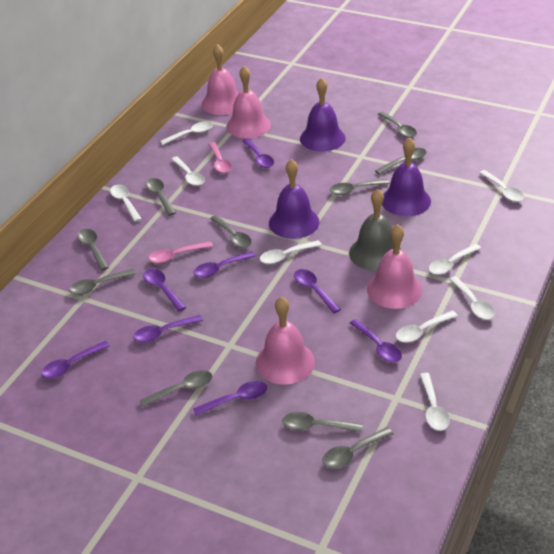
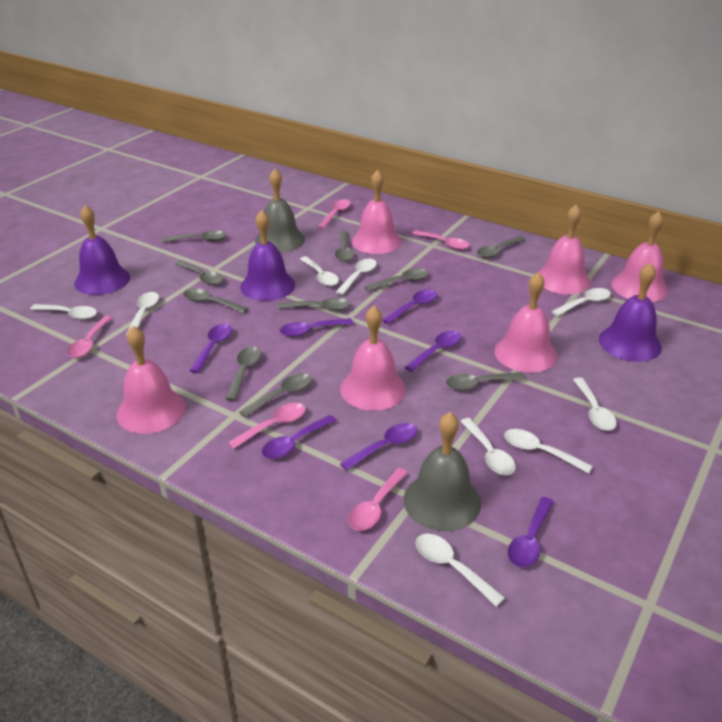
grey bell: [349,189,401,271] = 1 -> [255,169,305,252] [403,412,481,531] = 2
pink bell: [202,44,239,115] [227,66,271,138] [256,296,315,385] [367,224,422,309] = 4 -> [116,326,186,434] [340,306,406,411] [352,170,402,254] [494,272,557,373] [537,204,590,294] [611,211,668,302] = 6
pink spoon: [149,241,213,263] [209,142,232,173] = 2 -> [67,316,112,358] [228,403,306,449] [318,199,350,229] [348,468,408,531] [412,230,469,250] = 5
purple spoon: [41,341,109,379] [133,315,203,343] [143,269,186,311] [193,251,256,278] [193,381,267,416] [242,139,274,168] [294,269,341,313] [350,319,402,362] = 8 -> [189,324,232,373] [262,415,337,459] [280,318,353,337] [340,423,417,471] [383,289,438,324] [405,331,461,372] [508,497,554,568] = 7

